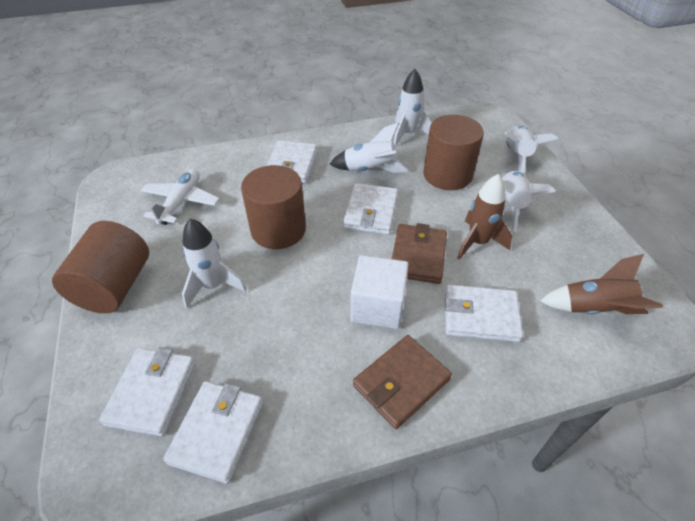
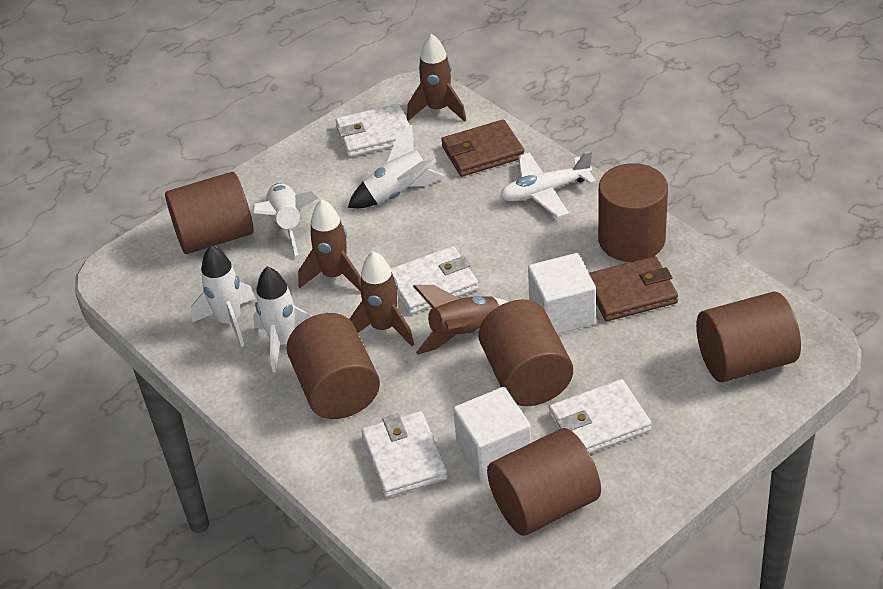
brown cylinder: [52,221,149,313] [241,165,306,249] [423,115,484,190] = 3 -> [165,172,254,254] [287,313,380,419] [478,300,573,406] [487,428,601,536] [598,163,668,262] [696,291,801,382] = 6
brown rocket: [457,174,512,260] [540,254,663,314] = 2 -> [298,199,361,292] [349,251,414,346] [407,34,466,122] [413,285,508,354] = 4
white cube: [351,255,409,329] = 1 -> [453,387,531,481] [528,253,596,334] = 2
white rocket: [182,218,246,308] [329,122,409,173] [394,69,432,146] [502,171,555,232] [504,126,558,176] = 5 -> [191,245,255,347] [253,183,318,256] [253,266,313,373] [348,124,445,208] = 4
white wallet: [99,347,195,437] [163,381,263,484] [267,141,317,184] [343,183,398,235] [445,285,523,342] = 5 -> [336,103,414,157] [361,411,448,497] [391,246,478,314] [549,379,651,453] = 4

